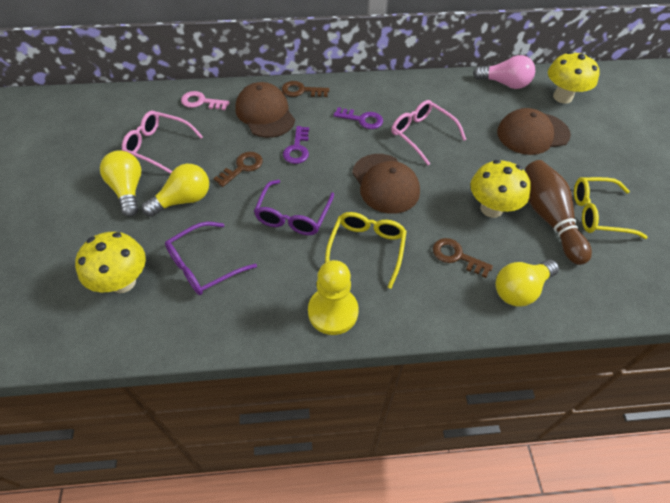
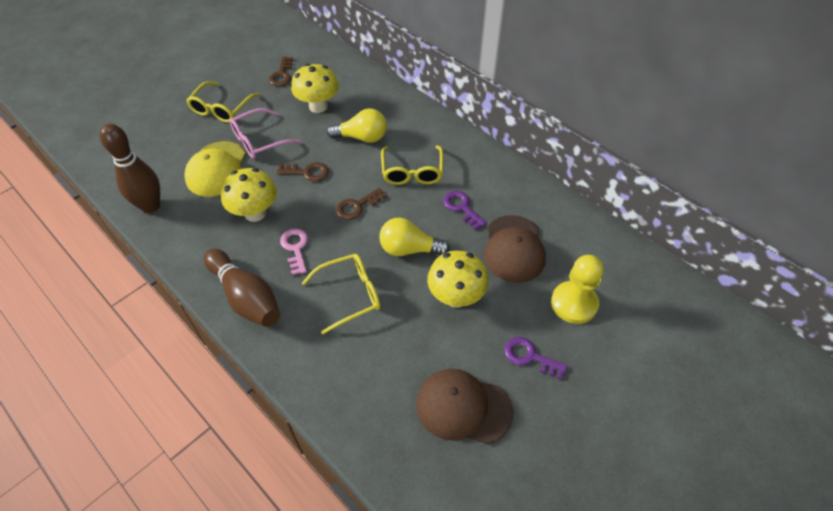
brown bowling pin: [525,160,592,265] = 1 -> [100,124,160,213] [204,249,280,327] = 2
brown cap: [235,82,295,138] [352,154,420,214] [497,108,571,155] = 3 -> [416,369,513,444] [484,215,546,283] = 2
pink glasses: [122,111,203,174] [391,100,466,165] = 2 -> [229,108,300,159] = 1
pink light bulb: [473,55,535,89] = 1 -> none = 0
purple glasses: [165,221,257,295] [254,180,334,235] = 2 -> none = 0
yellow cap: none = 0 -> [185,141,246,197] = 1
yellow glasses: [325,212,407,289] [574,177,648,239] = 2 -> [186,81,259,123] [302,254,381,334] [381,145,443,185] = 3
yellow light bulb: [100,150,141,216] [142,164,209,217] [496,259,559,307] = 3 -> [327,108,387,143] [379,218,450,256] = 2

